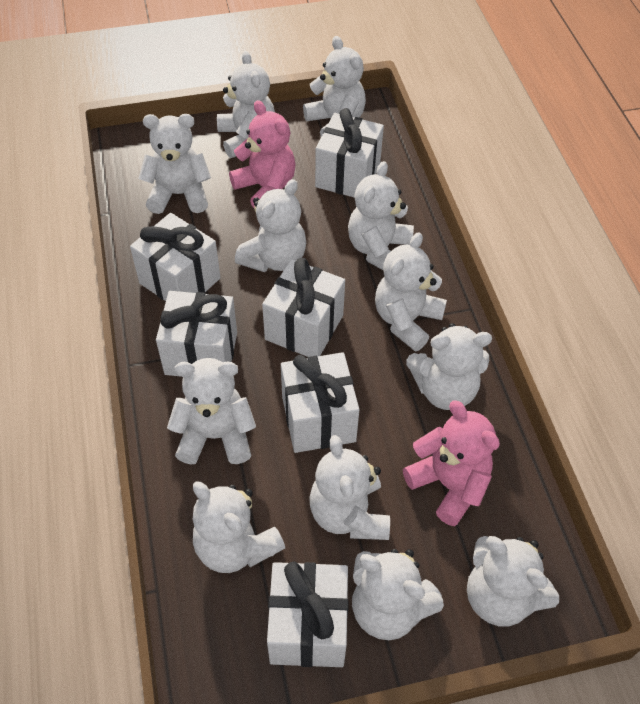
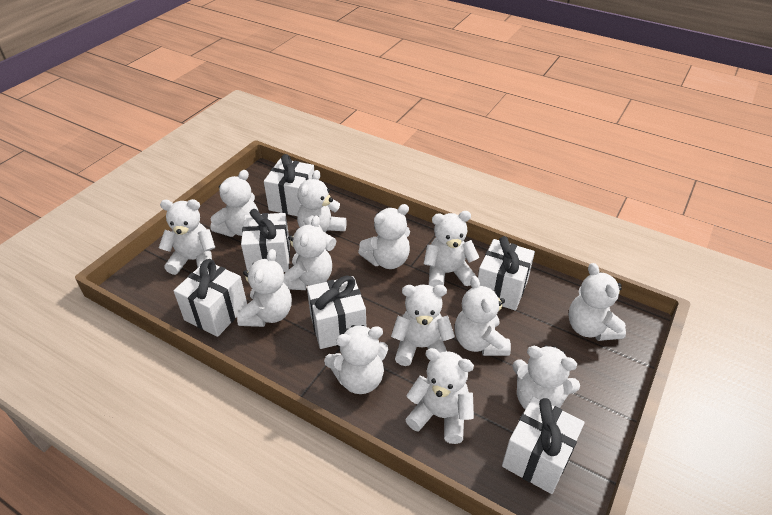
pink teddy bear: [229,100,295,208] [403,401,500,526] = 2 -> none = 0
white teddy bear: [138,114,211,214] [167,358,256,465] [193,481,285,573] [217,51,275,158] [235,179,306,272] [303,36,366,137] [309,435,390,540] [348,161,414,270] [352,549,444,640] [375,232,447,352] [407,323,492,410] [467,536,559,627] = 12 -> [159,199,215,275] [211,170,259,237] [237,249,292,327] [283,216,332,290] [297,170,347,251] [324,325,388,394] [358,204,410,269] [391,284,455,366] [405,348,474,444] [424,211,479,287] [455,276,511,356] [512,345,580,409] [568,263,626,341] = 13

